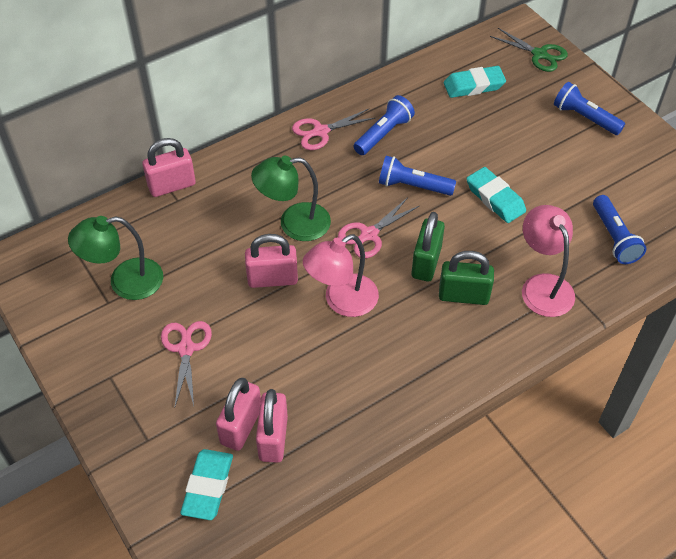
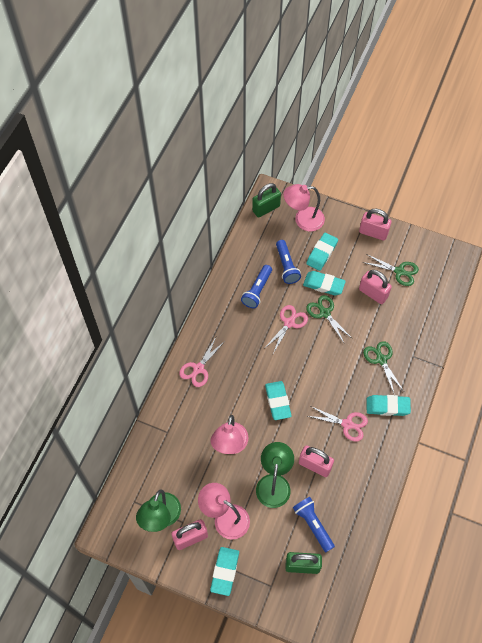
blue flashlight: [353,95,415,155] [379,156,456,196] [554,82,625,135] [593,195,647,264] = 4 -> [241,265,272,308] [276,240,301,284] [293,497,335,552] = 3
green scissors: [490,28,568,72] = 1 -> [306,295,353,343] [363,254,419,286] [363,341,404,395] = 3
pink lamp: [303,234,379,317] [522,205,575,317] = 2 -> [198,483,250,540] [211,415,248,454] [283,184,325,231] = 3
turquoise eraser: [181,449,233,520] [444,66,506,98] [466,167,526,223] = 3 -> [210,547,239,596] [265,381,292,420] [303,271,346,295] [306,233,338,271] [367,395,411,416] = 5

